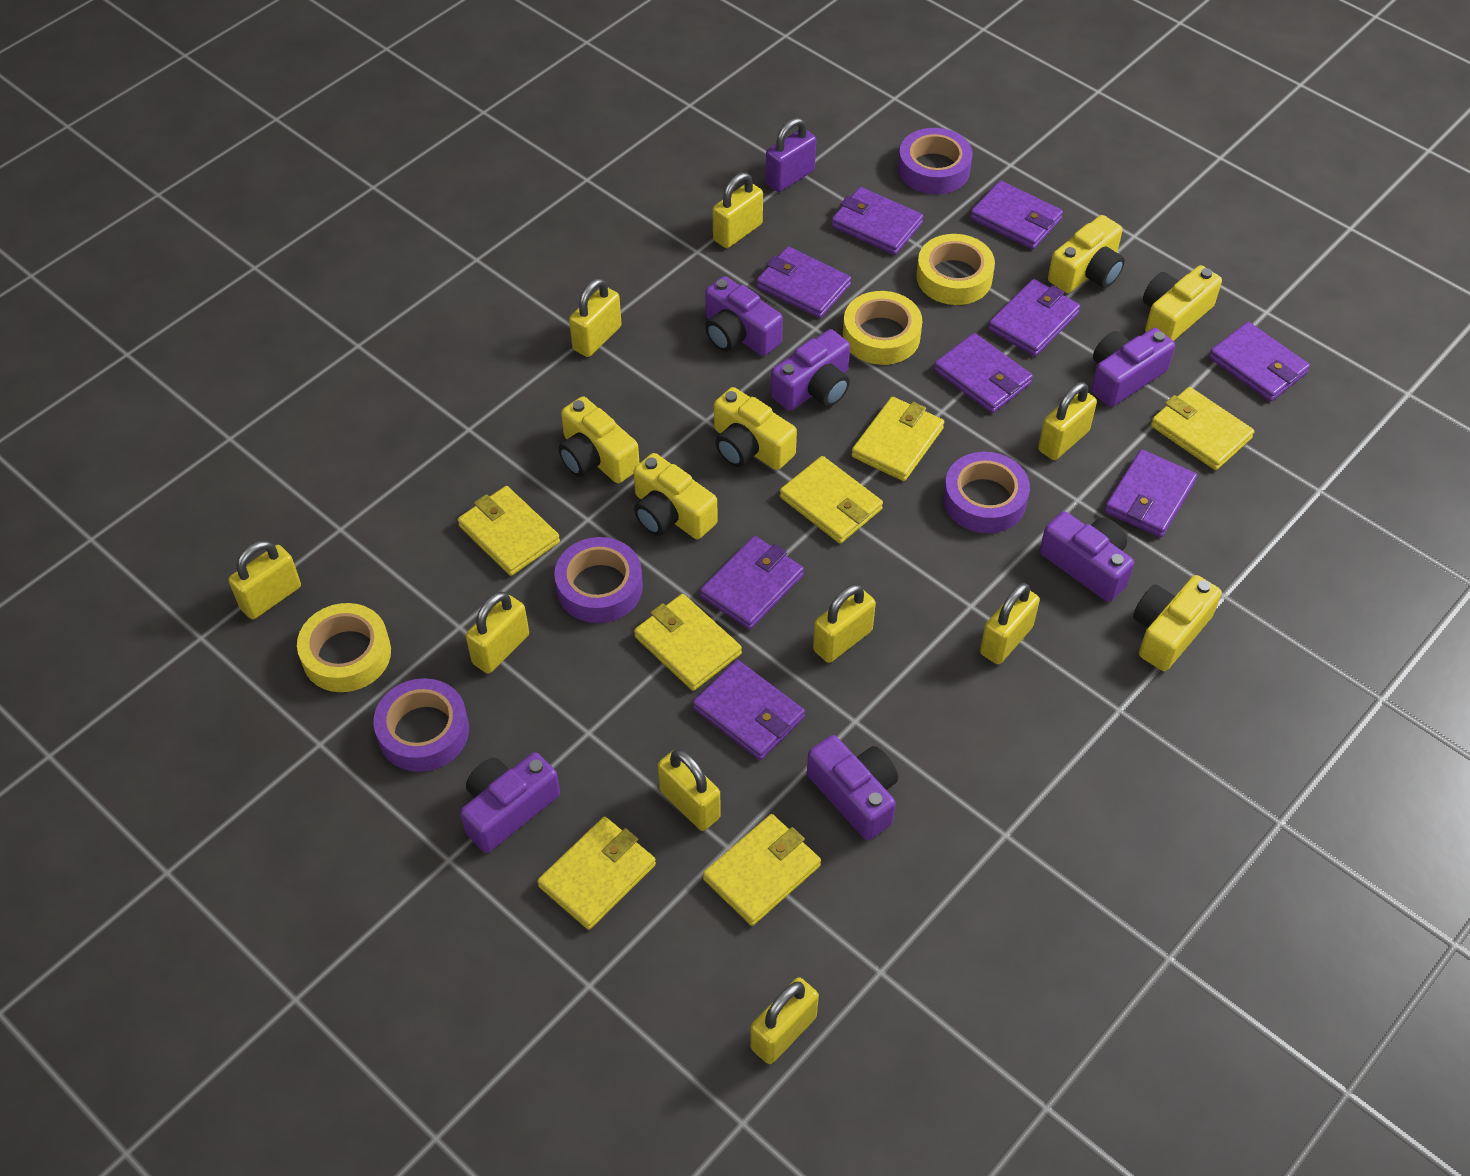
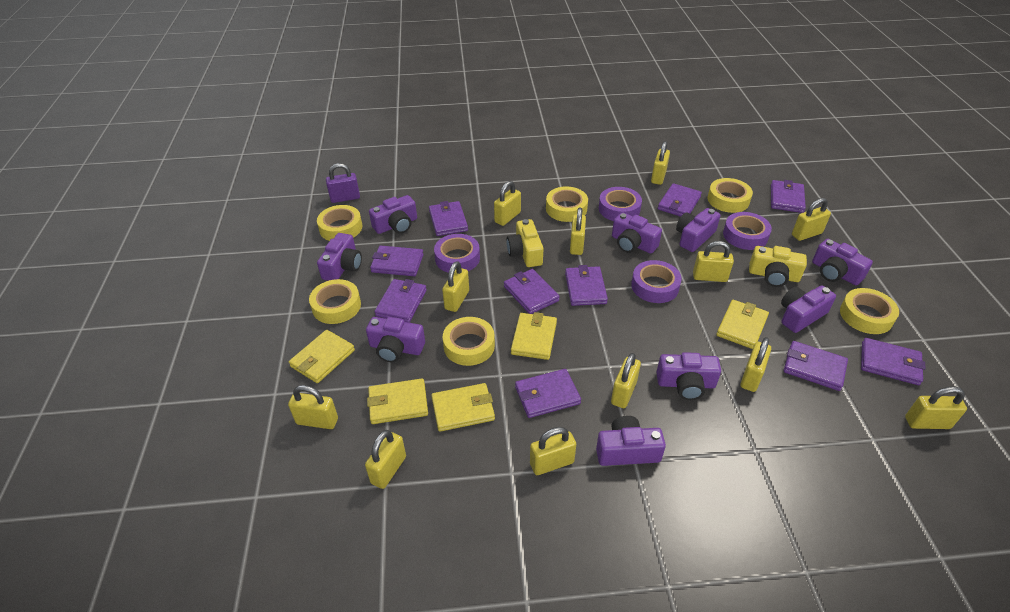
purple camera: [460,752,560,853] [705,276,783,356] [771,329,850,411] [807,735,898,840] [1040,511,1134,602] [1091,328,1175,407] = 6 -> [317,233,362,281] [366,317,425,363] [369,195,417,234] [596,416,666,466] [612,212,662,254] [657,352,721,400] [676,208,720,252] [781,285,836,333] [812,239,873,285] = 9
purple wallet: [693,660,805,760] [700,536,804,630] [757,247,851,318] [831,187,924,255] [934,333,1033,413] [970,180,1063,249] [988,279,1081,356] [1105,449,1197,537] [1209,322,1310,402] = 9 -> [370,246,424,276] [375,279,427,323] [429,201,468,236] [504,269,560,314] [515,369,581,418] [565,265,608,306] [658,183,702,217] [771,180,806,213] [784,341,848,391] [861,338,926,385] = 10
yellow camera: [558,396,639,483] [633,453,718,539] [714,387,797,470] [1048,215,1125,293] [1133,575,1222,671] [1143,265,1222,341] = 6 -> [506,219,543,267] [749,246,807,287] = 2
yellow padlock: [228,540,301,619] [466,591,529,674] [569,278,622,357] [658,749,721,831] [713,172,763,248] [750,977,819,1064] [813,584,876,663] [980,583,1040,664] [1038,382,1097,460] = 9 -> [288,385,338,429] [365,430,406,489] [442,261,469,312] [494,181,521,226] [530,427,576,475] [570,207,586,255] [611,353,641,408] [651,141,670,185] [693,241,734,282] [740,337,771,392] [792,198,831,241] [905,386,967,429] = 12
yellow tape: [297,603,391,692] [843,291,922,365] [916,234,995,305] = 3 -> [309,279,361,324] [317,205,362,241] [443,317,495,366] [546,186,588,222] [708,178,753,213] [840,288,899,334] = 6
yellow wallet: [458,486,560,576] [537,817,656,930] [634,594,742,691] [703,814,821,926] [780,456,883,544] [851,397,944,481] [1151,387,1255,470] = 7 -> [289,330,355,383] [367,378,428,424] [431,383,495,432] [511,312,557,360] [716,300,769,349] = 5

